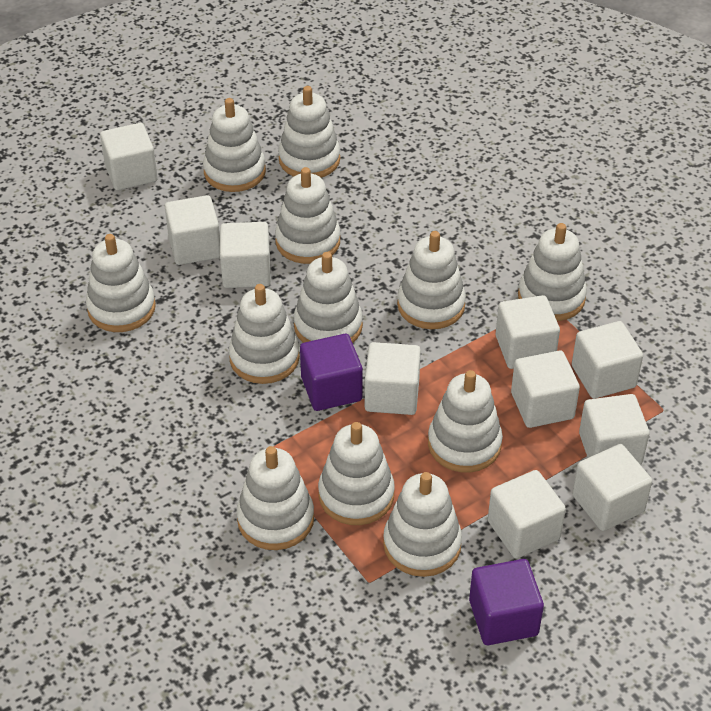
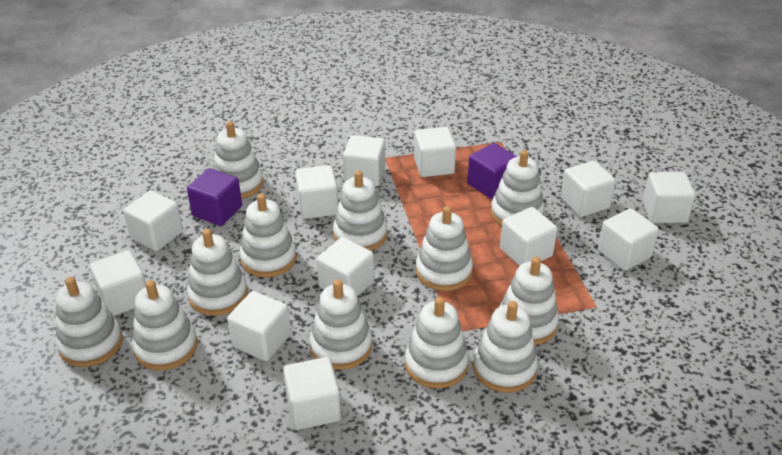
white cube: [100,123,158,190] [165,195,220,265] [220,222,271,288] [365,342,421,415] [488,470,566,558] [496,295,560,369] [511,350,580,428] [572,321,643,399] [572,444,652,531] [579,394,649,465] = 10 -> [90,250,146,316] [123,190,183,251] [227,291,291,361] [283,357,341,430] [295,165,338,219] [317,237,374,296] [343,135,385,186] [414,127,456,177] [500,207,557,266] [561,161,616,217] [598,208,659,271] [643,172,695,223] = 12

